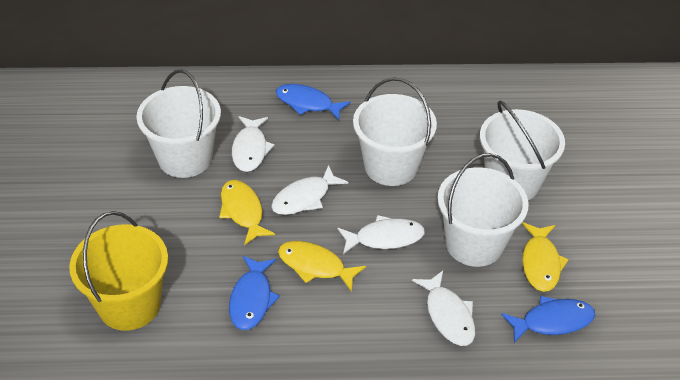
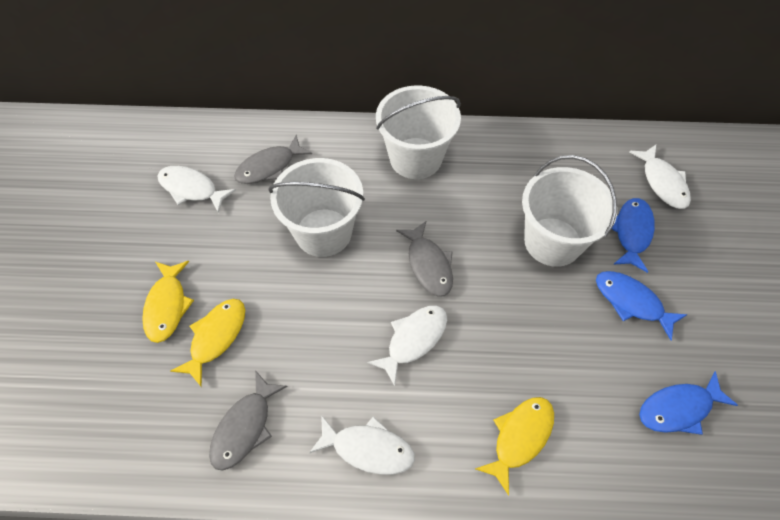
grey fish: none = 0 -> [209,370,288,471] [234,135,312,184] [396,221,453,297] = 3
white bucket: [136,69,221,178] [353,78,437,186] [437,153,529,267] [480,101,565,200] = 4 -> [268,158,365,257] [376,85,461,179] [522,155,617,267] = 3
yellow bucket: [69,211,168,331] = 1 -> none = 0

